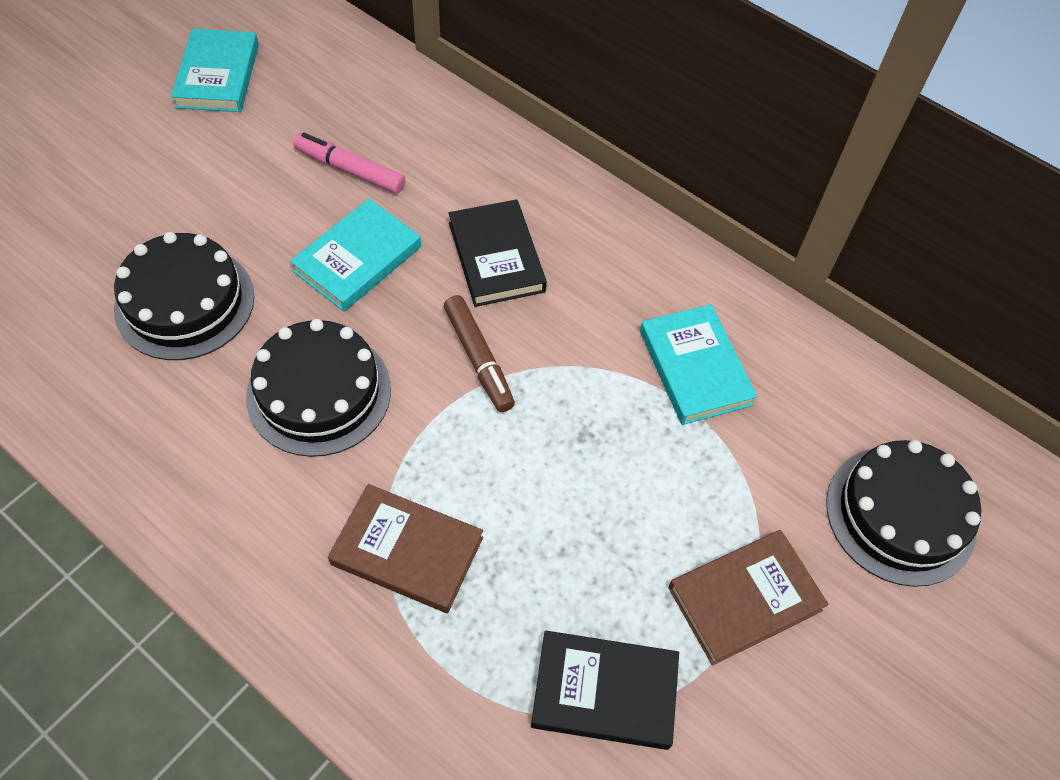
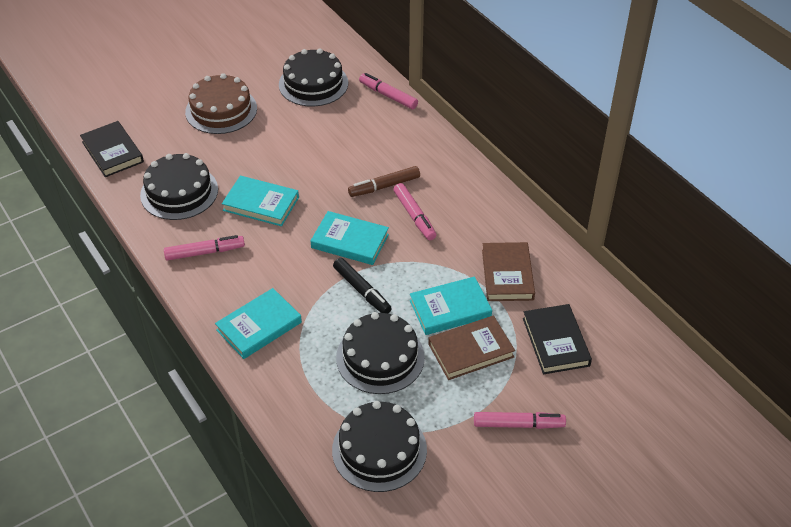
black cake: [114,232,254,360] [246,319,391,457] [826,440,981,587] = 3 -> [140,153,218,220] [279,48,348,107] [332,401,427,492] [336,312,425,394] = 4
black marker: none = 0 -> [333,258,392,313] = 1
brown cake: none = 0 -> [185,73,257,134] = 1
pink marker: [293,132,406,194] = 1 -> [164,235,245,261] [359,73,418,109] [393,183,436,240] [474,412,566,429] = 4
turquoise book: [171,29,259,112] [290,199,421,312] [640,304,757,425] = 3 -> [215,288,302,359] [222,176,299,226] [311,211,389,265] [410,276,492,335] = 4

